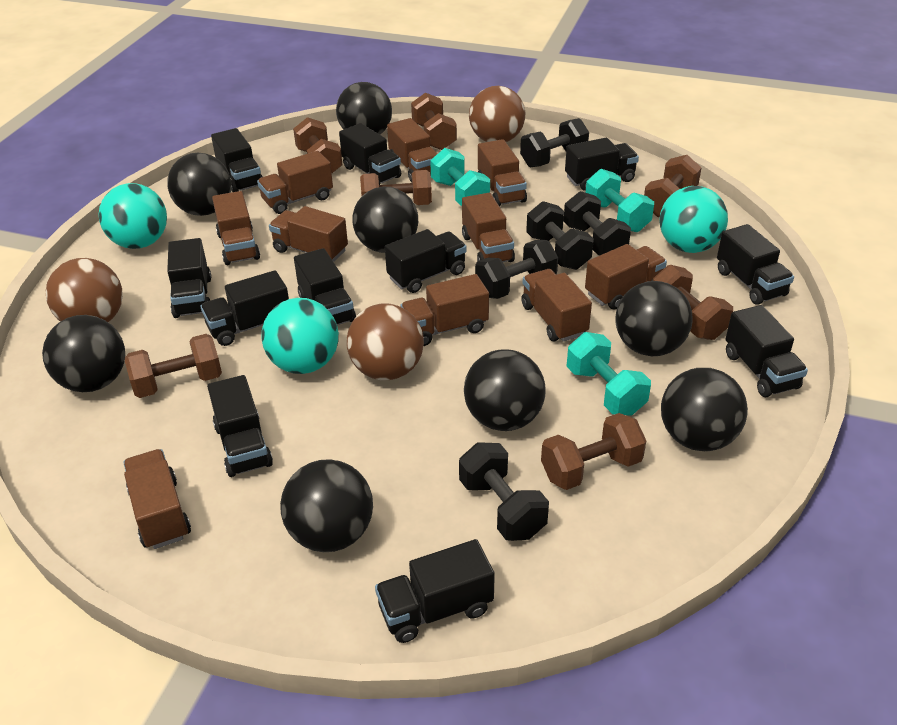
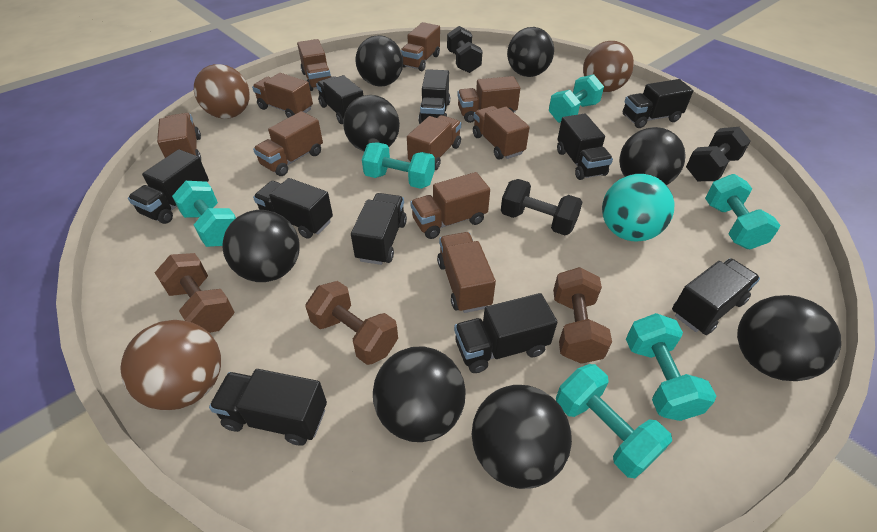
black dumbbell: [459,442,549,541] [475,240,558,299] [520,118,589,168] [526,201,594,270] [563,191,631,256] = 5 -> [447,26,482,73] [501,179,583,235] [686,127,750,181] = 3
black truck: [167,238,211,318] [200,270,289,346] [207,375,273,477] [211,128,263,192] [294,248,356,325] [339,123,401,185] [375,539,495,643] [385,229,467,293] [565,138,639,191] [717,224,794,305] [725,305,808,397] = 11 -> [128,149,209,224] [209,369,327,446] [253,178,333,239] [316,75,363,124] [351,193,407,265] [418,69,450,124] [454,293,558,373] [557,114,613,180] [623,79,693,128] [672,258,760,335] = 10
brown dumbbell: [125,334,222,398] [293,117,342,173] [360,170,432,205] [411,93,457,150] [541,413,646,490] [644,155,702,217] [653,265,733,340] = 7 -> [155,253,235,333] [306,281,398,365] [553,267,612,364] = 3
turquoise ball: [99,183,167,249] [261,298,339,374] [660,186,728,253] = 3 -> [602,174,674,241] = 1
turquoise dumbbell: [430,148,490,206] [566,332,651,416] [585,169,654,232] = 3 -> [172,181,236,247] [362,142,435,189] [549,74,604,123] [556,364,672,478] [626,313,716,421] [705,174,780,249] = 6

